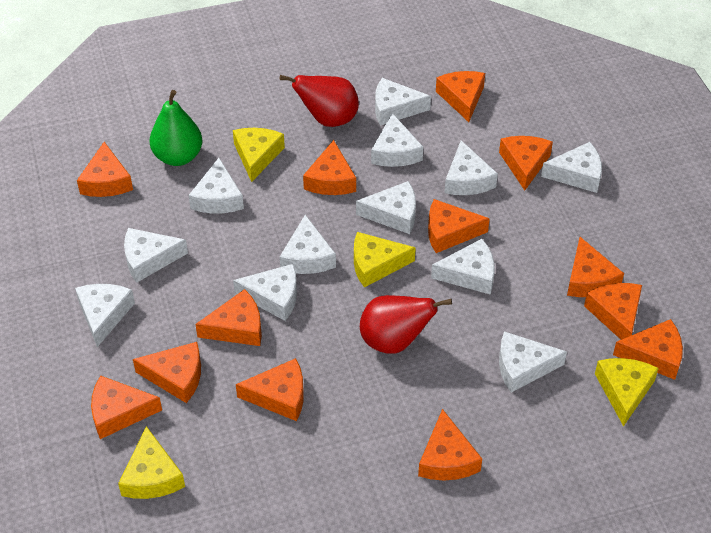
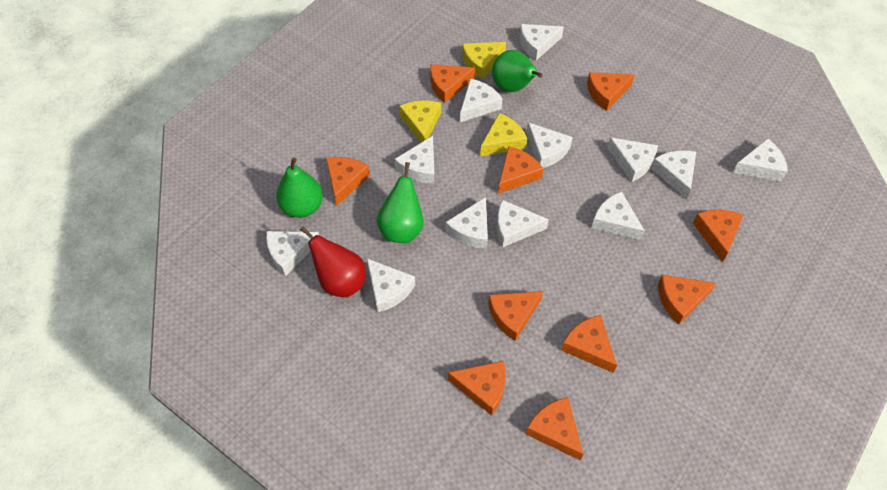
green pear: [150,90,202,166] = 1 -> [276,157,323,218] [377,162,424,243] [492,50,543,92] = 3
orange cheese: [77,142,133,197] [91,375,162,439] [133,342,201,403] [195,289,262,346] [236,358,304,421] [303,140,356,195] [418,409,482,481] [428,199,490,253] [436,71,485,122] [499,136,553,190] [567,237,624,297] [584,283,642,340] [613,319,683,380] = 13 -> [326,157,370,206] [430,64,475,103] [448,361,506,415] [488,291,543,341] [498,146,543,194] [526,397,583,460] [561,315,617,373] [587,72,635,111] [658,275,716,325] [693,210,744,262] = 10
red pear: [280,75,359,127] [360,295,452,354] = 2 -> [300,226,366,297] = 1
yellow cheese: [118,426,185,499] [233,128,285,182] [354,232,416,288] [595,358,659,427] = 4 -> [399,100,441,142] [462,42,506,79] [480,113,527,156] = 3

